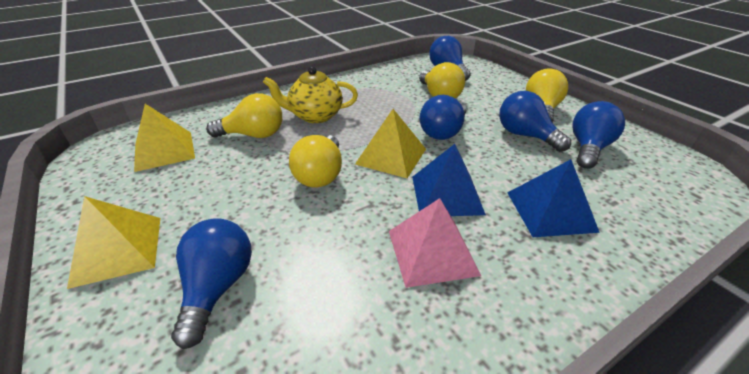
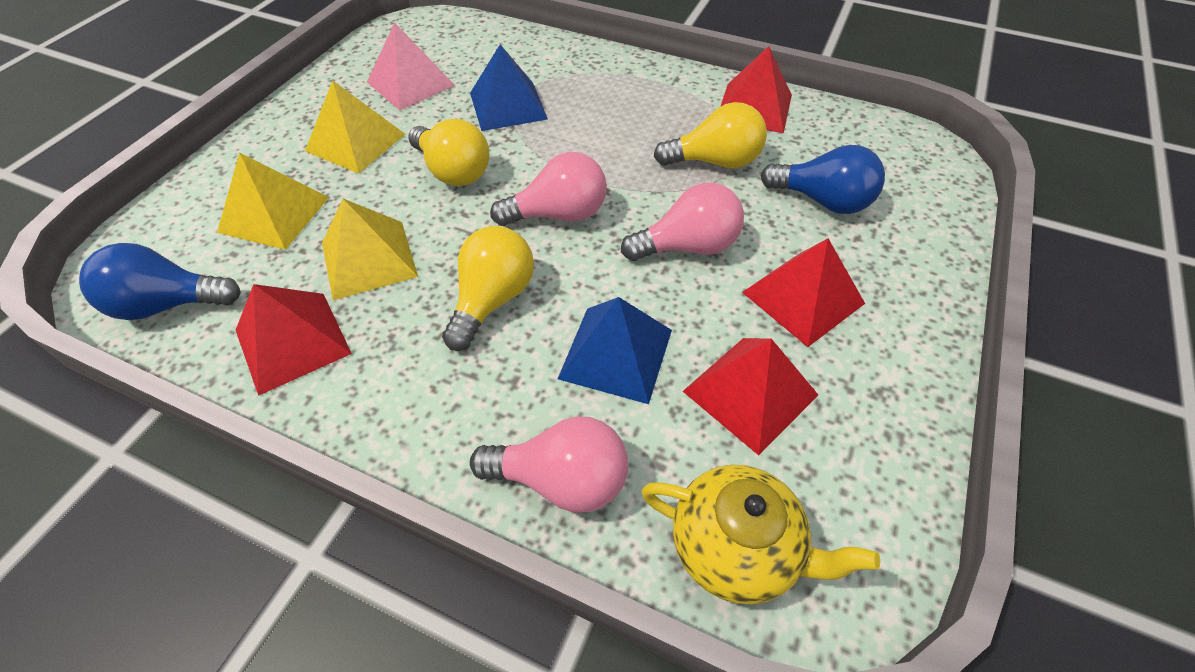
blue light bulb: [171,218,252,349] [419,95,466,140] [429,36,471,81] [499,91,571,152] [572,101,625,169] = 5 -> [79,243,241,320] [760,145,885,214] = 2
pink light bulb: none = 0 -> [470,416,628,513] [490,152,607,226] [621,182,744,261] = 3
red pyramid: none = 0 -> [236,284,352,396] [683,338,818,455] [720,46,792,133] [742,238,865,347] = 4
yellow light bulb: [206,93,282,138] [289,135,342,187] [419,62,465,98] [526,68,568,122] = 4 -> [408,119,489,186] [442,226,534,351] [654,102,767,168] = 3

